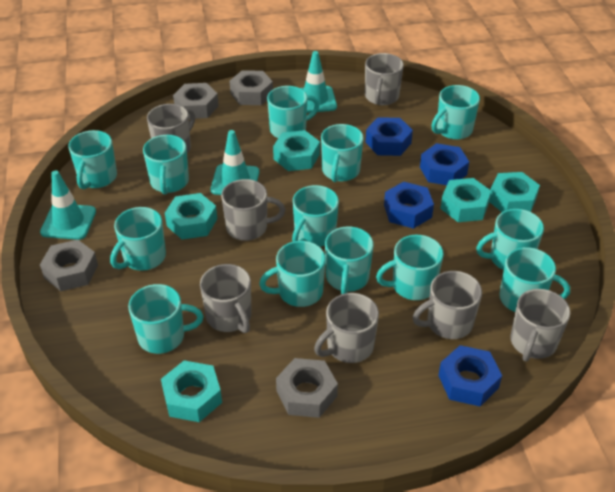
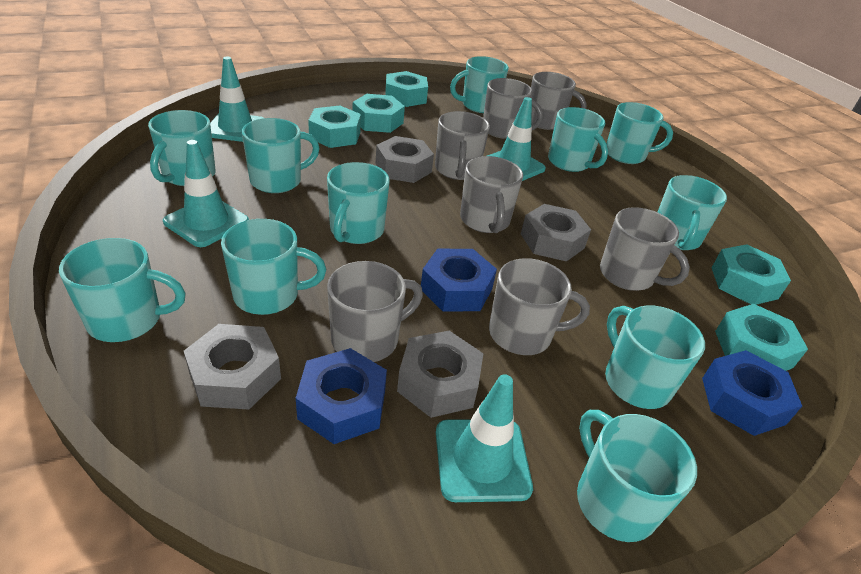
blue nut: [366,117,413,156] [384,182,434,229] [420,143,469,185] [438,345,502,406] = 4 -> [296,348,387,444] [421,249,497,312] [702,350,802,436] = 3
turquoise mug: [68,130,117,189] [110,207,166,271] [128,284,203,354] [143,135,189,195] [259,241,326,307] [267,86,320,138] [292,185,339,247] [321,124,364,182] [325,226,374,294] [376,235,444,300] [431,85,480,140] [476,209,544,270] [499,247,570,312] = 13 -> [59,238,186,342] [148,110,216,186] [221,219,326,315] [242,118,320,193] [327,162,390,244] [450,56,509,113] [548,107,608,172] [577,410,697,542] [605,305,705,409] [606,102,673,164] [658,175,727,250] = 11
turquoise traffic cone: [40,170,96,240] [211,130,259,195] [301,51,337,113] = 3 -> [163,140,249,247] [210,57,264,142] [436,374,533,502] [487,97,546,181] = 4

